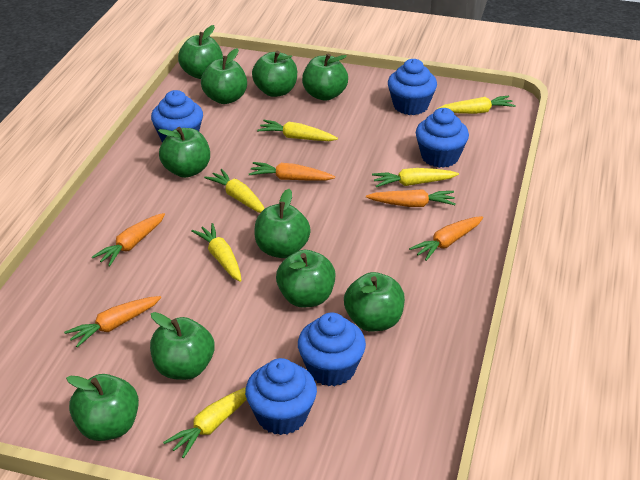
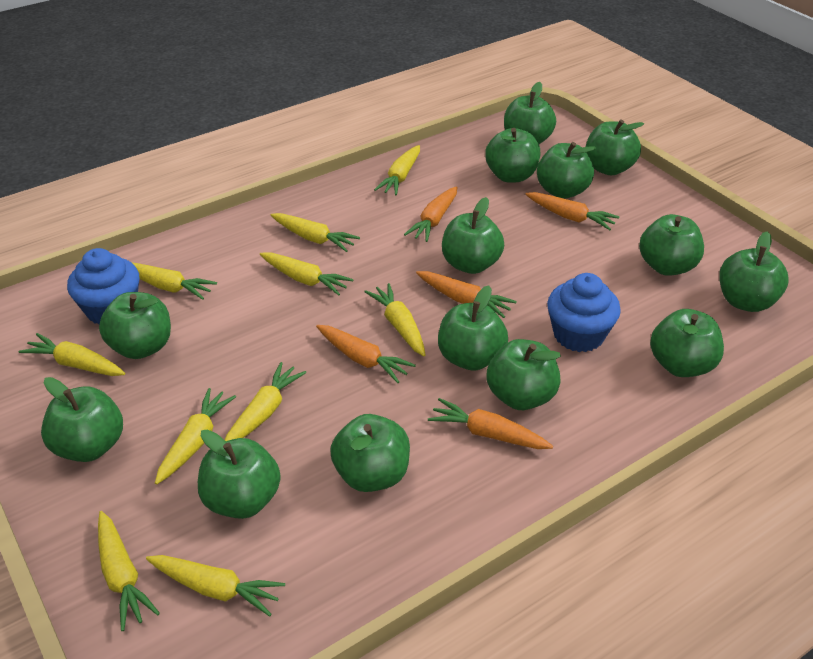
blue cupcake: [151,90,203,142] [245,358,317,435] [298,312,366,386] [388,59,437,115] [416,108,469,168] = 5 -> [67,248,140,324] [547,273,621,352] = 2
green apple: [66,374,139,441] [150,312,214,380] [158,127,210,178] [178,25,223,79] [201,48,247,104] [252,51,297,97] [254,189,311,258] [276,250,336,307] [302,53,348,101] [344,272,405,332] = 10 -> [41,377,123,462] [99,292,171,359] [198,429,281,519] [330,414,410,492] [438,286,508,371] [442,197,504,274] [485,128,540,183] [487,339,561,410] [504,82,556,144] [537,142,596,199] [586,119,644,175] [639,214,704,276] [650,309,724,377] [719,231,789,312] = 14
yellow carrot: [163,387,247,458] [191,223,242,282] [204,169,265,213] [257,120,338,141] [372,168,459,187] [437,96,516,114] = 6 -> [18,333,125,376] [98,511,160,631] [131,262,217,300] [146,555,285,617] [155,388,236,485] [225,362,306,441] [260,252,354,295] [271,213,360,252] [364,283,426,356] [374,145,420,195] = 10

